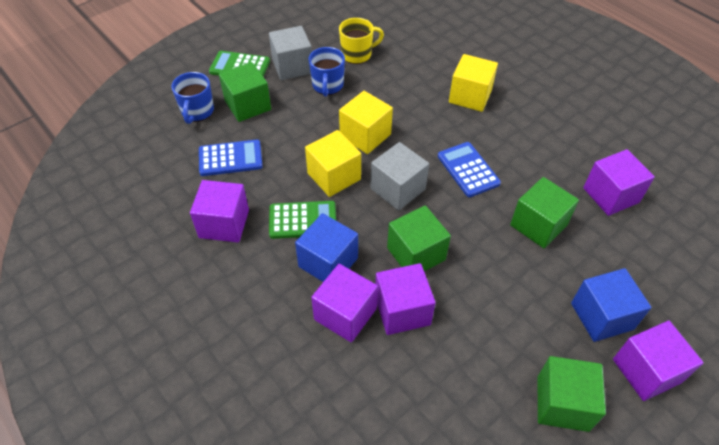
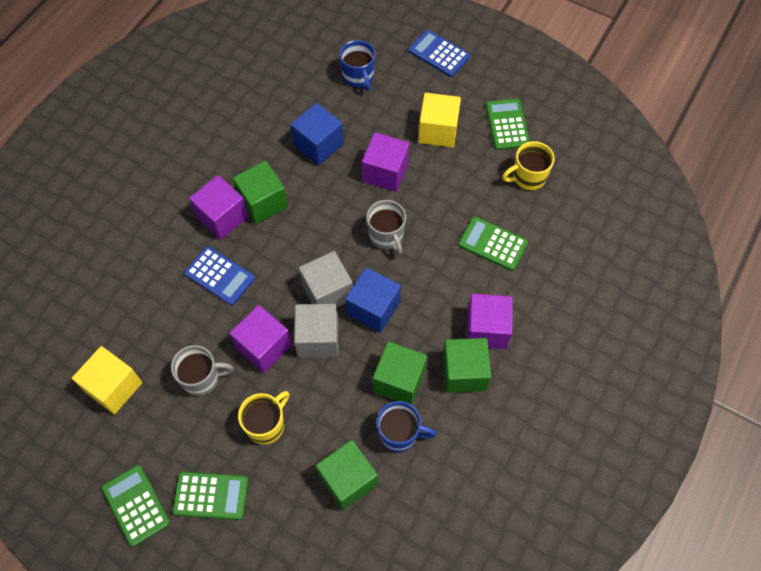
green calculator: [209,51,270,76] [269,201,336,239] = 2 -> [102,465,170,547] [172,472,248,520] [458,217,528,271] [486,99,530,150] = 4
grey mug: none = 0 -> [171,345,234,396] [366,200,406,255] = 2
purple cube: [190,180,249,242] [311,264,378,342] [375,263,436,335] [583,149,655,216] [613,321,703,401] = 5 -> [189,175,249,240] [229,305,292,373] [362,133,410,192] [467,294,513,349] = 4
yellow cube: [305,130,361,197] [339,91,393,154] [449,54,498,112] = 3 -> [72,346,142,414] [418,93,461,147] = 2
yellow mug: [339,18,384,64] = 1 -> [238,391,290,445] [502,141,555,191] = 2

